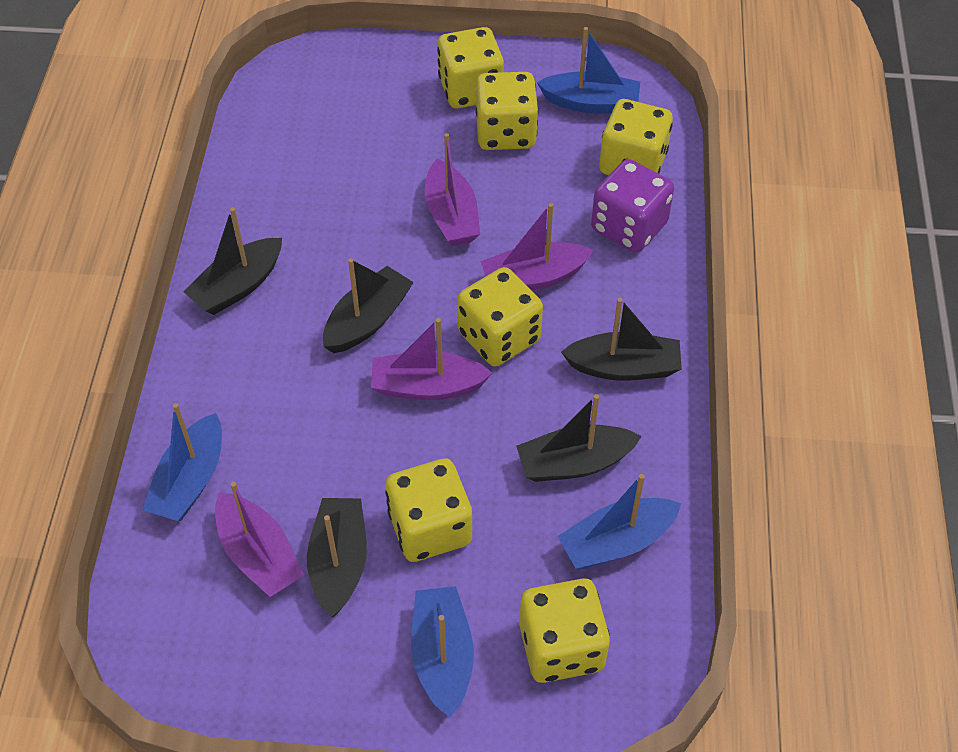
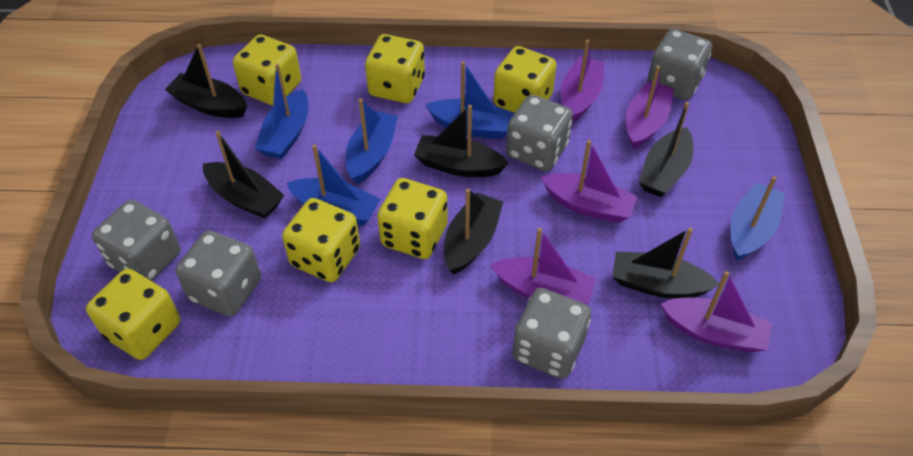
black boat: [183,207,282,315] [307,498,367,617] [323,258,414,353] [516,394,642,482] [561,298,682,381] = 5 -> [165,44,247,118] [203,131,284,218] [414,105,508,177] [444,189,503,275] [612,227,719,299] [639,102,693,197] = 6
blue boat: [143,403,222,521] [411,586,474,717] [537,27,640,114] [558,474,681,569] = 4 -> [255,64,308,159] [287,144,380,226] [346,99,398,184] [426,61,515,139] [730,176,785,261] = 5
grey dice: none = 0 -> [92,200,181,281] [176,231,261,317] [506,95,573,171] [512,288,591,379] [647,29,712,100] = 5
purple boat: [215,482,304,597] [371,318,492,400] [425,133,480,246] [480,203,594,291] = 4 -> [490,228,596,305] [541,140,638,223] [561,40,605,122] [626,65,674,149] [661,271,772,353] = 5
purple dice: [591,159,674,252] = 1 -> none = 0

